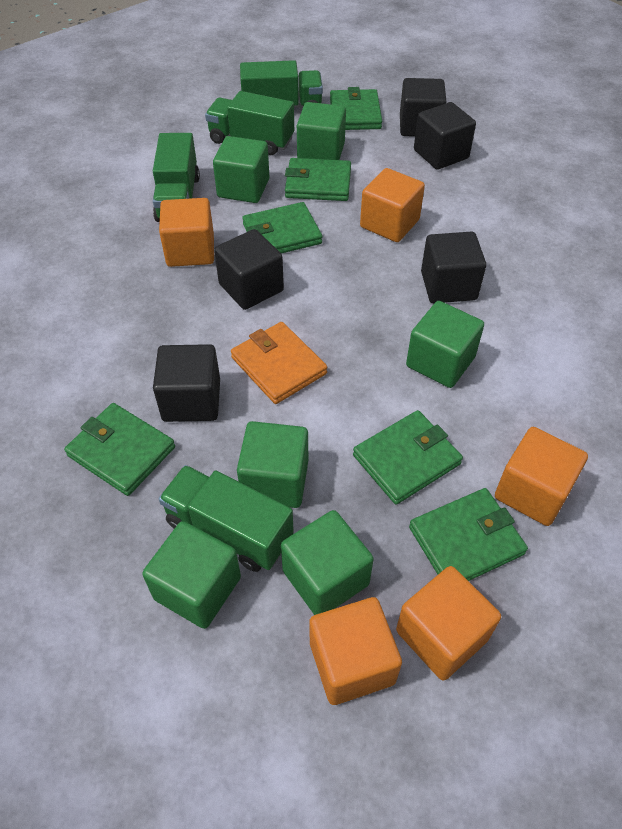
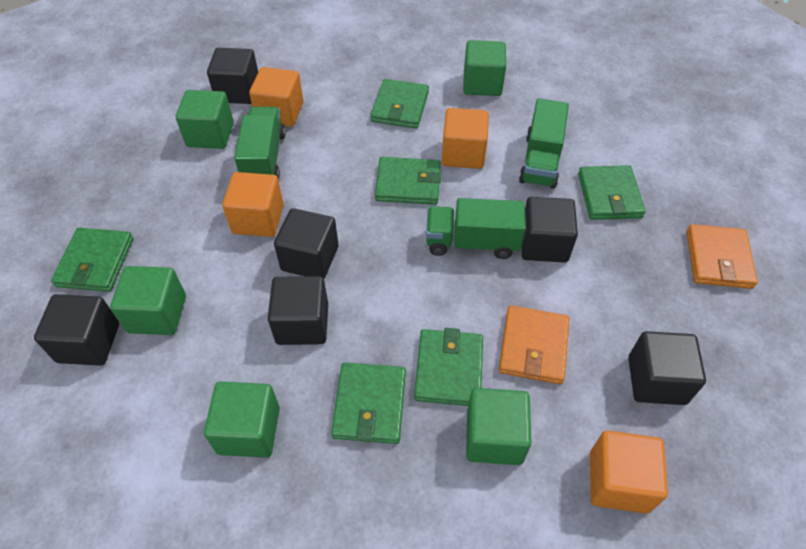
black cube: [153,344,220,422] [214,229,284,310] [400,78,446,137] [414,102,476,170] [421,232,486,303] = 5 -> [34,294,119,366] [207,48,258,104] [268,276,328,345] [274,208,339,279] [522,197,578,263] [628,331,706,405] = 6
green cube: [142,521,241,629] [213,136,269,203] [237,421,308,508] [281,510,374,615] [297,102,346,160] [406,301,484,388] = 6 -> [110,266,186,335] [176,90,234,149] [204,382,280,458] [463,40,506,96] [466,388,532,465] = 5
green truck: [153,133,200,222] [159,465,294,572] [205,91,294,155] [240,60,323,108] = 4 -> [234,107,286,179] [426,198,526,259] [519,98,569,189] = 3
orange cube: [159,198,214,267] [310,597,402,705] [360,168,425,242] [396,566,501,680] [495,427,588,526] = 5 -> [222,172,284,237] [249,67,303,127] [442,108,489,169] [590,431,668,514] = 4
orange wallet: [231,322,327,404] = 1 -> [499,305,570,384] [686,224,758,289] = 2

